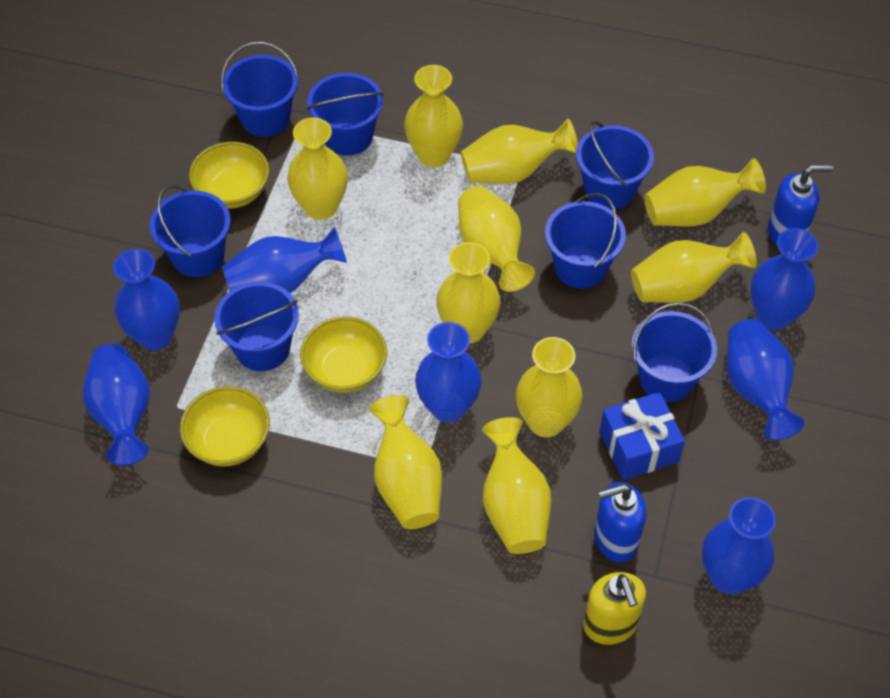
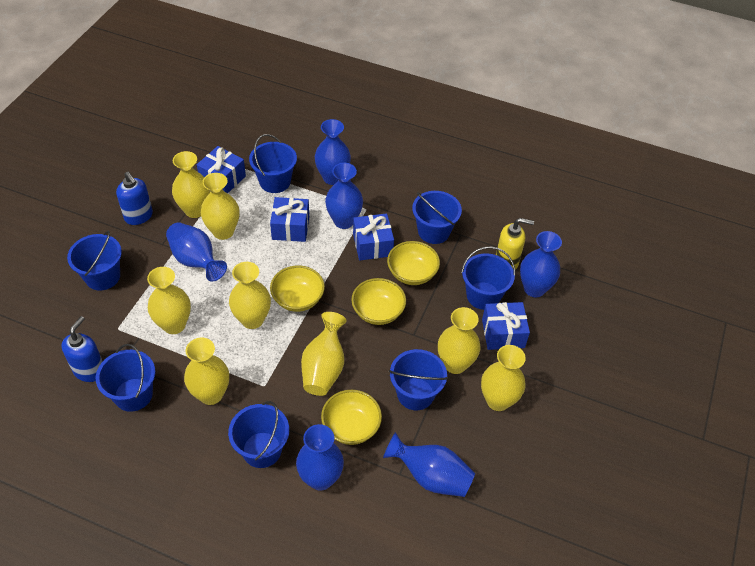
blue gift: [600,392,685,480] = 1 -> [197,146,246,193] [270,197,309,242] [353,213,394,261] [482,302,530,350] = 4
blue vase: [83,344,150,465] [113,249,180,350] [222,227,347,293] [415,322,482,423] [702,497,776,594] [727,319,804,440] [750,228,818,330] = 7 -> [166,222,227,282] [296,424,344,491] [315,119,351,185] [325,163,363,229] [383,432,475,497] [520,231,562,297] = 6
yellow bowl: [180,386,270,467] [189,142,269,209] [300,316,387,393] = 3 -> [270,266,325,312] [321,390,382,445] [351,278,406,325] [387,241,440,285] = 4
yellow vase: [287,117,348,220] [369,395,442,529] [404,65,463,167] [436,242,501,344] [458,186,535,292] [461,118,578,184] [482,417,551,554] [516,337,583,437] [631,232,757,303] [644,158,766,226] = 10 -> [147,267,191,334] [172,151,210,218] [184,337,229,405] [201,173,239,240] [229,262,271,329] [301,312,347,396] [438,307,481,374] [481,345,526,411] = 8

